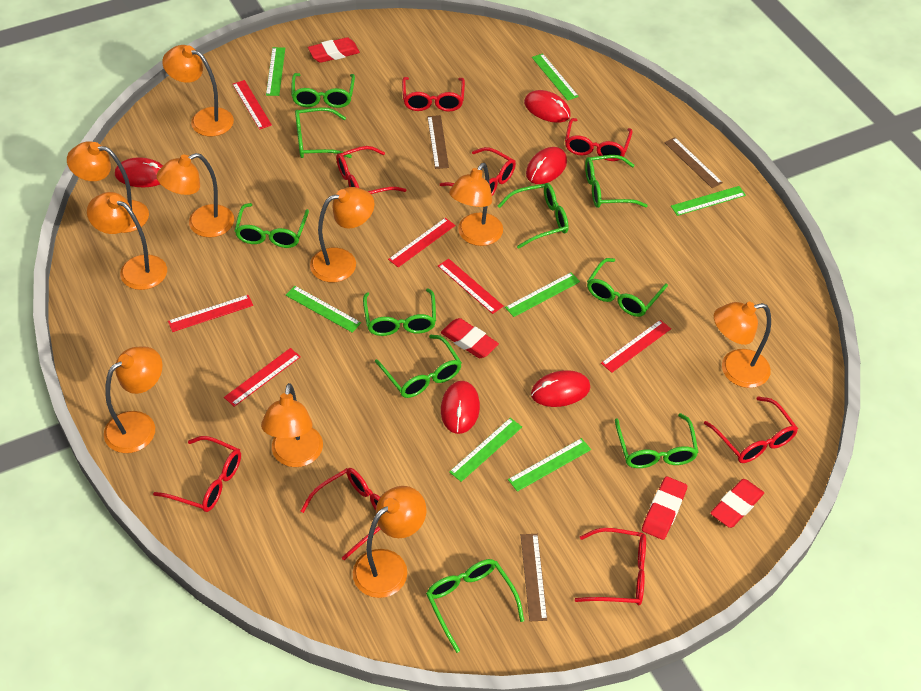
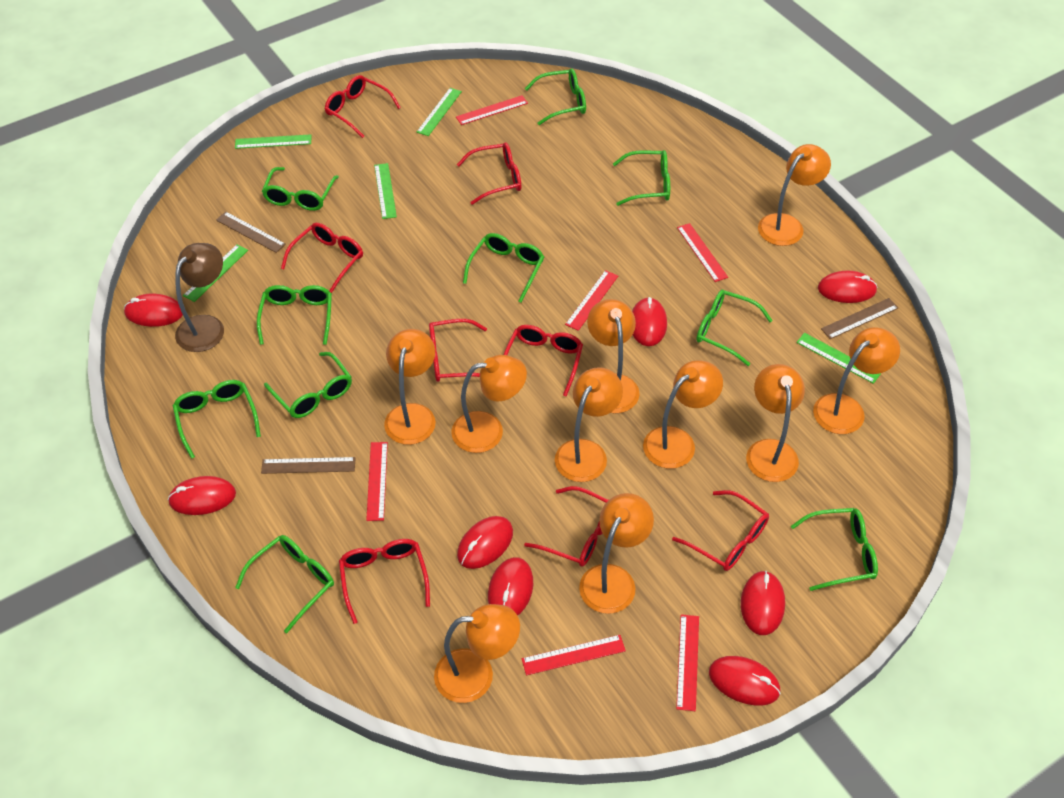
brown lamp: none = 0 -> [175,243,224,352] = 1
green ruler: [266,47,285,96] [286,286,361,333] [449,418,522,482] [505,272,580,317] [508,438,591,492] [532,53,579,101] [671,186,746,216] = 7 -> [183,244,248,302] [235,134,311,149] [374,163,397,219] [417,88,462,136] [797,333,881,384] = 5
red eraser: [308,37,360,63] [441,318,499,358] [642,476,687,540] [710,479,764,528] = 4 -> none = 0
red mouse: [115,157,163,187] [441,381,480,434] [524,90,571,123] [526,147,567,184] [531,370,590,407] = 5 -> [124,294,183,327] [168,476,236,515] [457,516,513,569] [488,557,533,616] [632,297,667,346] [709,656,781,706] [741,570,785,635] [818,271,877,303] = 8

